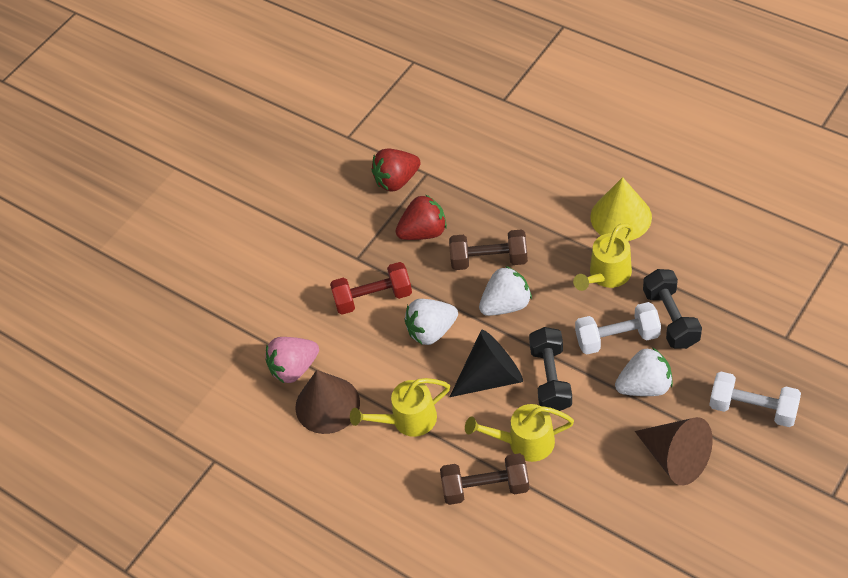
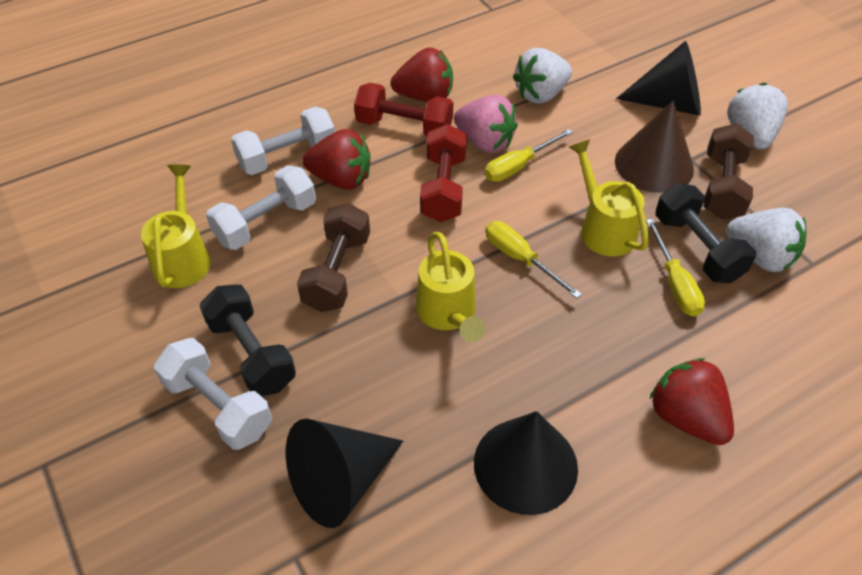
black cone: [450,330,523,397] = 1 -> [286,419,403,528] [474,411,578,515] [616,41,701,116] = 3
brown cone: [295,370,360,434] [635,417,713,486] = 2 -> [615,101,694,193] = 1
red dumbbell: [330,262,412,315] = 1 -> [354,83,453,137] [420,124,467,222] = 2
red strawberry: [371,149,421,191] [396,195,447,240] = 2 -> [303,129,370,189] [391,47,453,102] [650,358,734,445] = 3
white dumbbell: [575,302,661,354] [709,372,801,427] = 2 -> [154,338,272,450] [206,165,316,250] [231,106,335,175] = 3
yellow cone: [590,177,652,241] = 1 -> none = 0
yellow screwdriver: none = 0 -> [485,129,573,182] [485,221,582,298] [646,219,705,317] = 3

